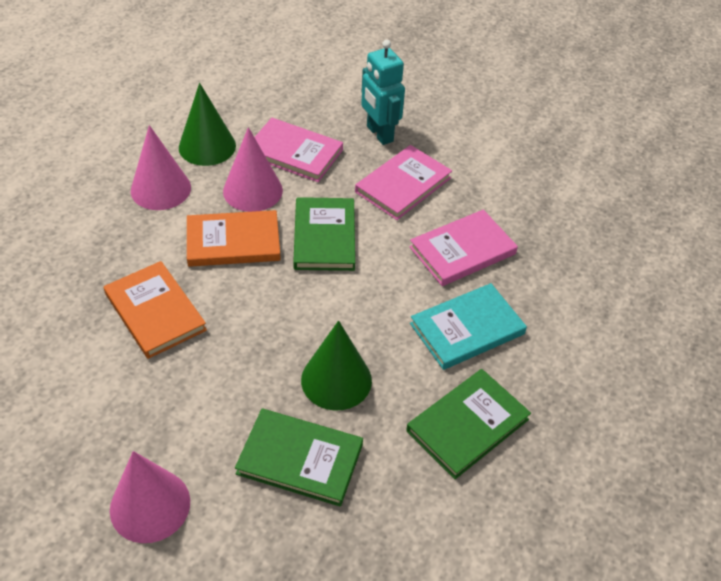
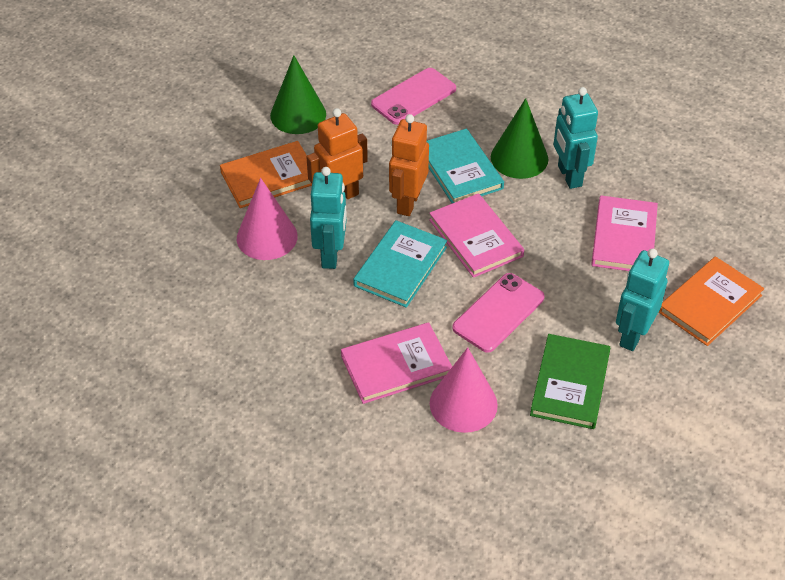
green book: [235,409,363,507] [293,197,355,271] [406,369,531,479] = 3 -> [530,334,610,429] = 1
orange robot: none = 0 -> [307,108,368,199] [389,114,429,216] = 2
pink cone: [110,451,190,543] [131,125,191,210] [223,127,283,212] = 3 -> [237,178,298,260] [430,347,498,433] = 2
pink phone: none = 0 -> [371,68,456,125] [452,273,545,353] = 2
turquoise book: [410,283,527,370] = 1 -> [353,220,447,308] [427,129,504,203] = 2
turquoise robot: [361,40,405,145] = 1 -> [310,167,347,269] [554,87,598,189] [616,249,669,351] = 3

